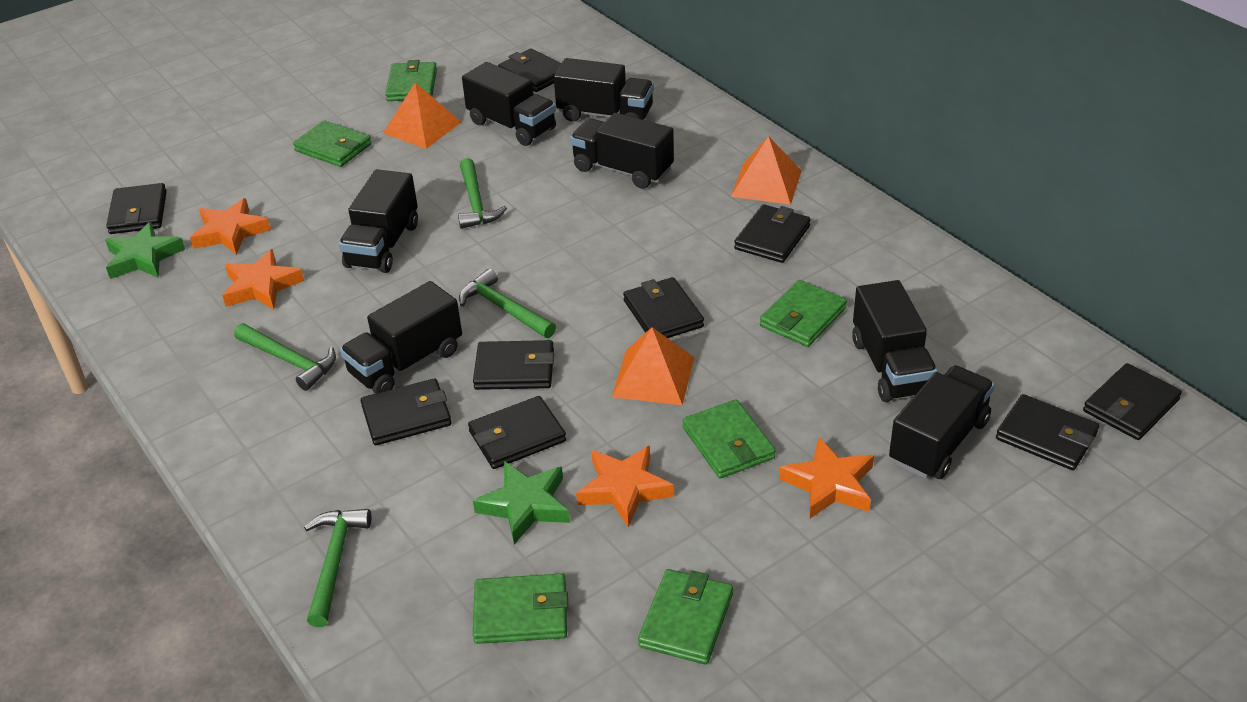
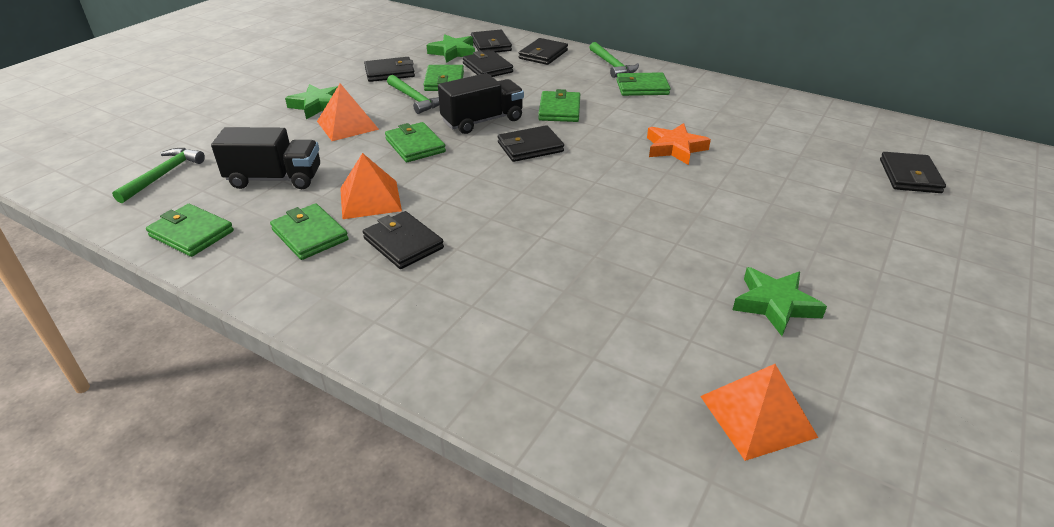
black truck: [339,169,418,273] [340,281,462,394] [462,62,556,146] [554,58,654,122] [570,113,674,189] [852,280,938,402] [889,365,995,479] = 7 -> [211,127,320,189] [438,73,524,134] = 2
black wallet: [106,183,167,234] [361,378,452,445] [468,396,566,469] [473,340,554,390] [498,48,561,92] [623,277,704,338] [734,205,811,263] [996,394,1099,470] [1083,363,1182,440] = 9 -> [363,211,444,269] [364,57,415,82] [462,50,513,77] [471,30,512,52] [498,125,564,162] [519,38,568,65] [880,152,946,193] = 7
green hammer: [234,324,336,391] [304,509,371,627] [458,158,507,229] [459,269,556,338] = 4 -> [112,148,205,203] [387,75,439,114] [589,42,639,78] = 3
green star: [105,222,185,279] [473,461,570,545] = 2 -> [285,84,338,119] [427,34,475,63] [733,267,827,336] = 3
orange star: [190,198,271,255] [222,249,304,310] [576,446,674,528] [779,437,874,518] = 4 -> [647,123,711,165] = 1

